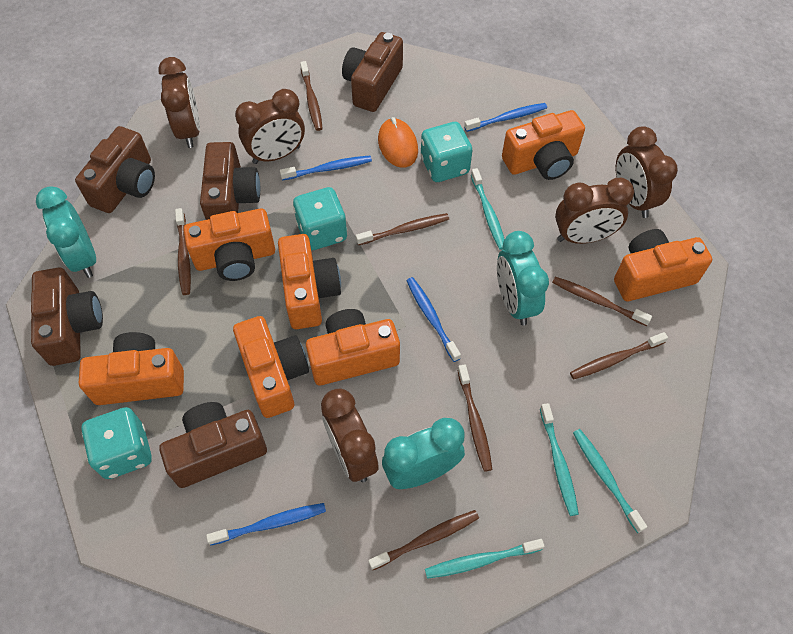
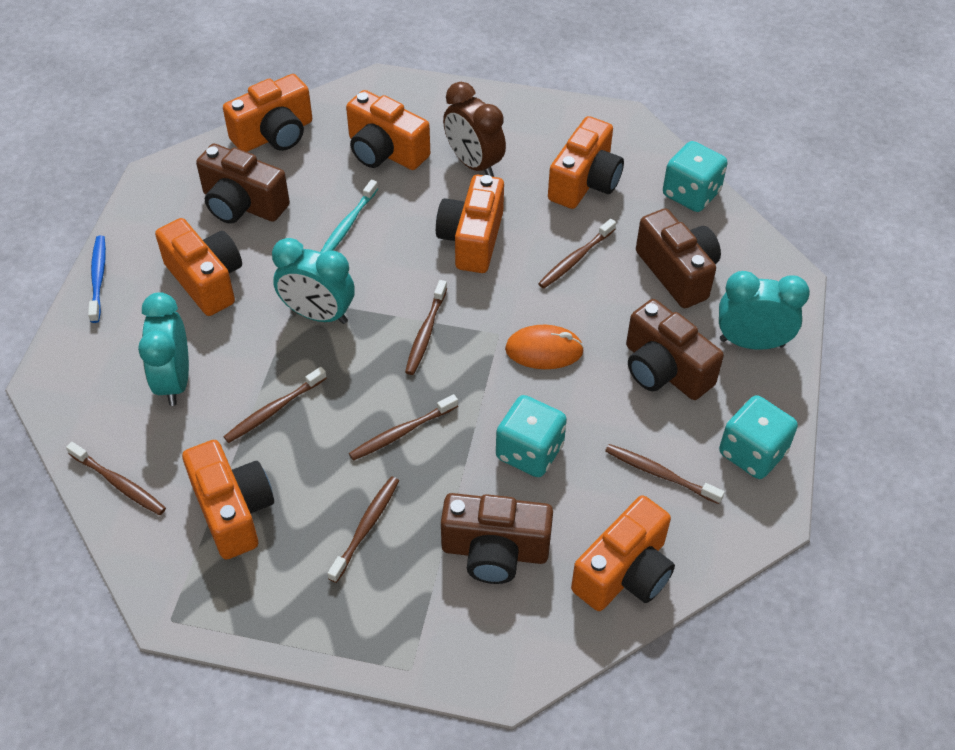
blue toothbrush: [206,503,326,546] [280,156,372,181] [406,277,461,362] [464,103,547,132] = 4 -> [88,236,106,323] = 1
brown camera: [31,267,103,366] [75,126,155,213] [159,402,267,488] [200,142,260,220] [342,32,403,112] = 5 -> [196,144,290,224] [441,493,553,584] [626,299,724,400] [636,208,721,308] = 4
brown clock: [158,57,200,148] [235,89,305,164] [321,389,378,482] [555,178,634,244] [616,126,678,218] = 5 -> [443,82,506,177] = 1
turquoise toothbrush: [425,539,545,579] [471,168,505,250] [540,403,579,516] [573,429,647,533] = 4 -> [321,180,378,253] = 1

